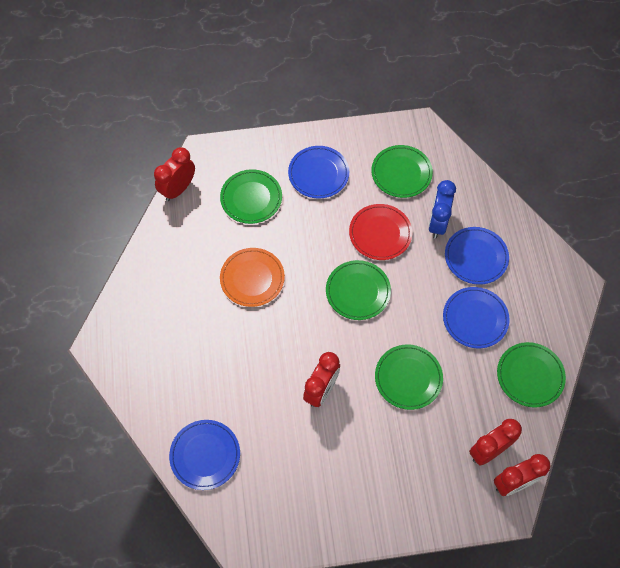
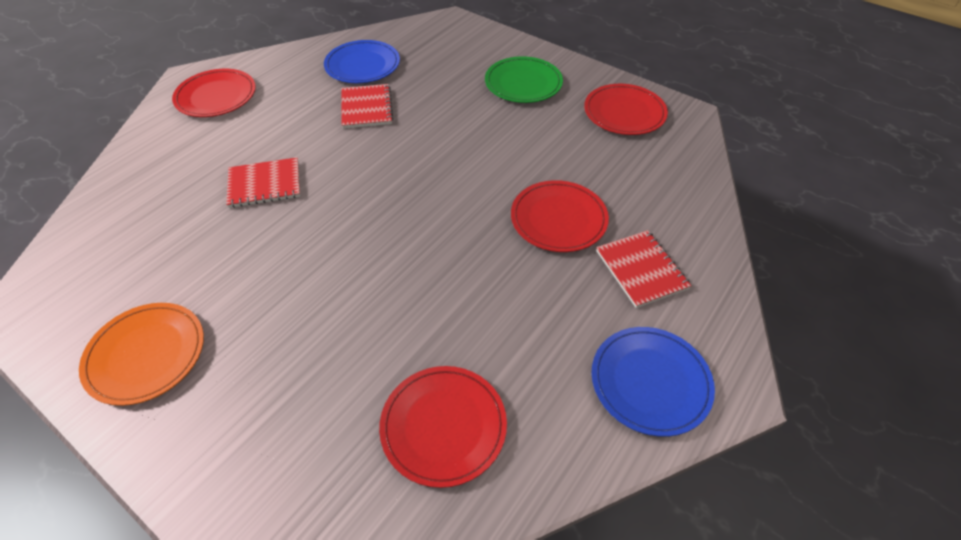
blue clock: [428,180,456,239] = 1 -> none = 0
blue plate: [169,420,240,490] [288,146,349,199] [443,287,510,348] [445,227,509,285] = 4 -> [324,40,400,83] [592,327,715,437] = 2
green plate: [220,169,282,224] [326,260,391,320] [371,145,433,198] [375,344,443,410] [497,342,566,408] = 5 -> [485,56,563,103] = 1
red clock: [154,147,195,201] [303,352,340,407] [469,419,522,466] [494,454,550,496] = 4 -> none = 0
red notebook: none = 0 -> [226,157,300,208] [341,84,394,128] [596,230,692,308] = 3
red plate: [349,204,412,260] = 1 -> [172,69,256,117] [379,366,507,488] [511,180,609,252] [584,84,668,135] = 4

